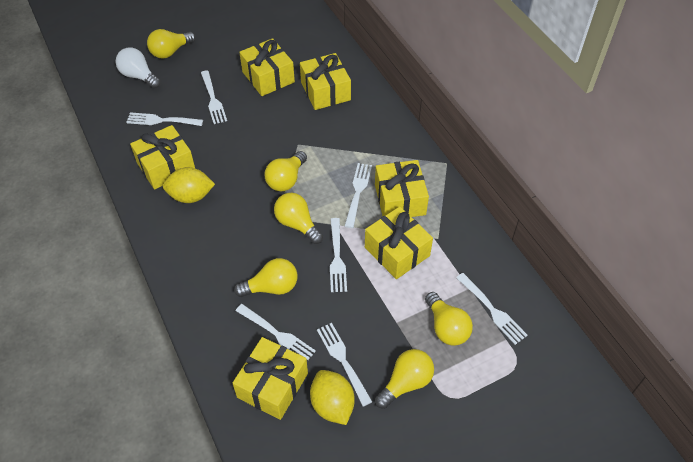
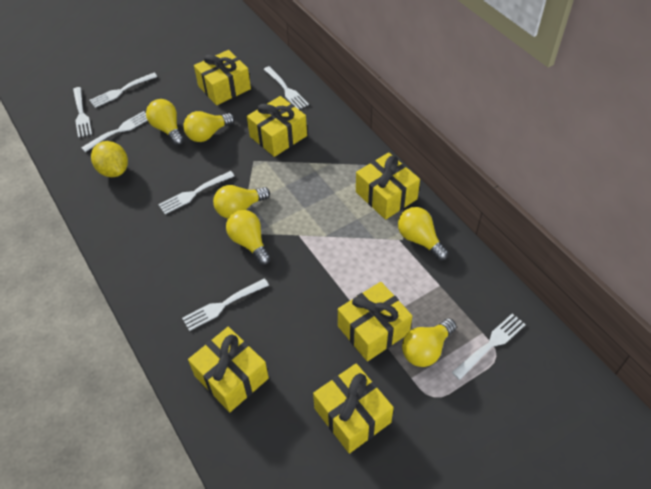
white light bulb: [116,47,161,89] = 1 -> none = 0
yellow lemon: [163,167,215,203] [310,370,355,425] = 2 -> [91,141,128,177] = 1

